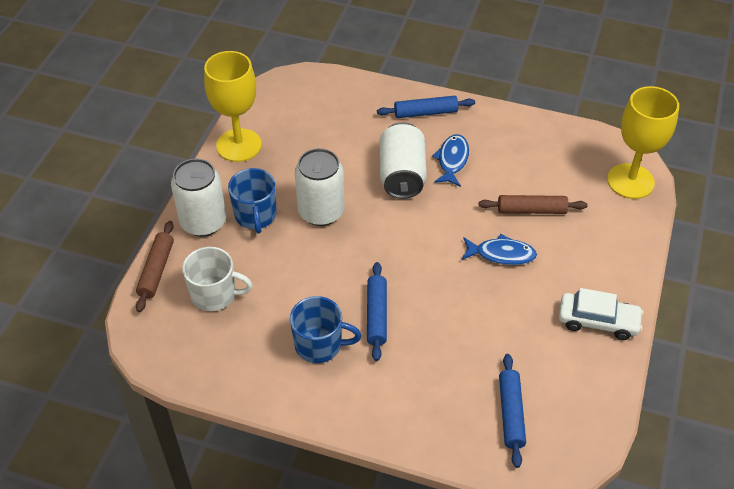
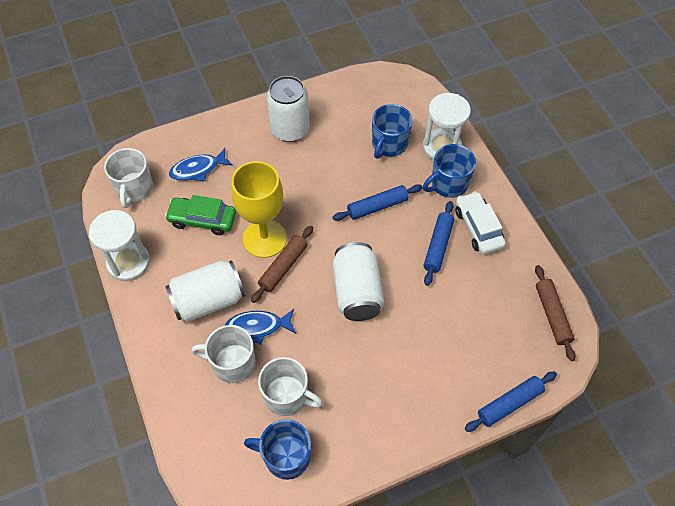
blue mug: [228,168,277,234] [290,296,361,363] = 2 -> [244,419,311,480] [372,104,413,159] [423,144,476,198] = 3
green car: none = 0 -> [165,195,236,235] = 1
white hourglass: none = 0 -> [89,210,150,281] [423,93,471,161] = 2
white mug: [182,247,253,311] = 1 -> [104,148,153,208] [192,325,256,383] [258,357,323,416] = 3
yellow goblet: [204,51,262,162] [607,86,679,199] = 2 -> [231,161,287,258] = 1

